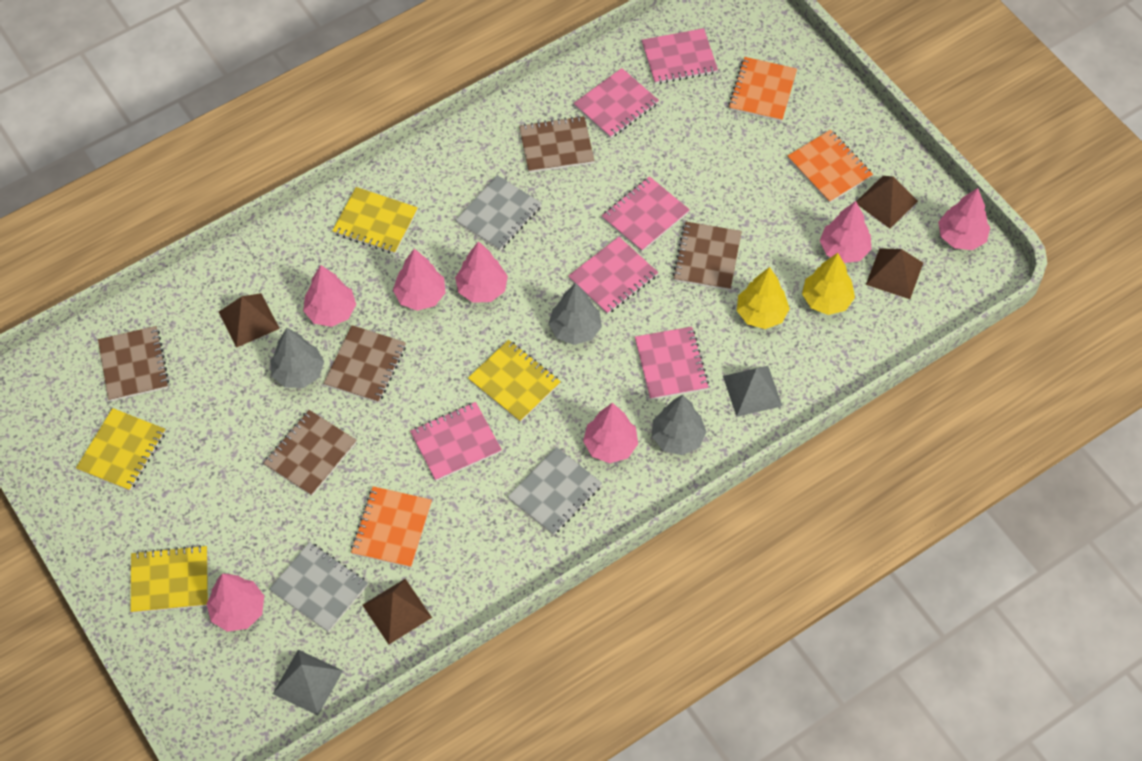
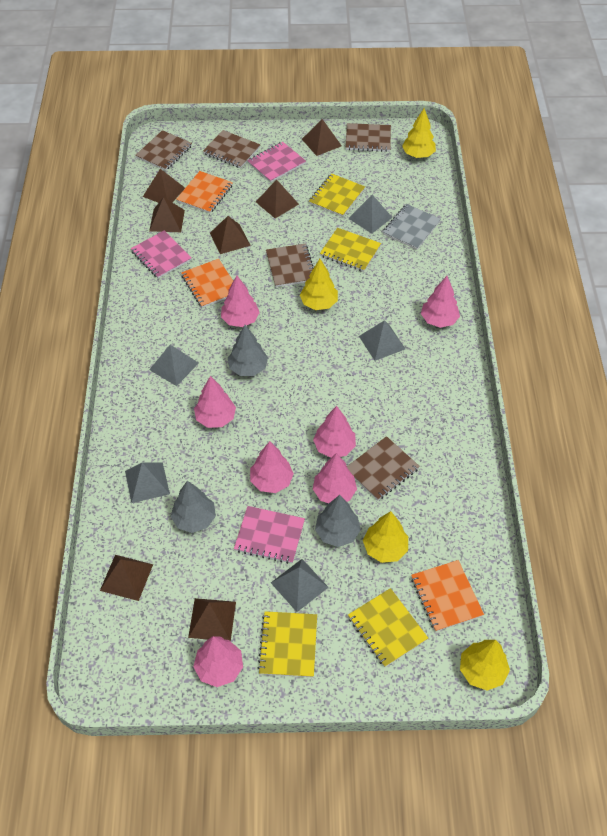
brown pyramid: [219,293,280,348] [362,579,432,644] [856,176,918,228] [866,248,923,299] = 4 -> [100,555,153,601] [143,169,185,203] [149,197,185,232] [188,598,236,642] [210,216,251,254] [256,179,299,218] [302,119,342,156] = 7
grey notebook: [269,542,368,632] [455,175,542,251] [507,447,602,535] = 3 -> [383,204,441,250] = 1
grey pyramid: [273,650,343,715] [723,366,782,417] = 2 -> [125,462,170,503] [149,345,199,386] [271,559,328,612] [348,195,393,234] [359,320,405,361] = 5
pink notebook: [410,402,502,481] [568,237,658,314] [574,68,659,138] [602,176,690,252] [635,327,709,400] [642,28,718,84] = 6 -> [131,231,192,279] [234,506,305,564] [247,142,306,183] = 3
yellow tree: [737,267,790,329] [802,253,855,315] = 2 -> [300,259,338,310] [363,511,408,563] [402,108,436,158] [460,640,510,691] = 4

